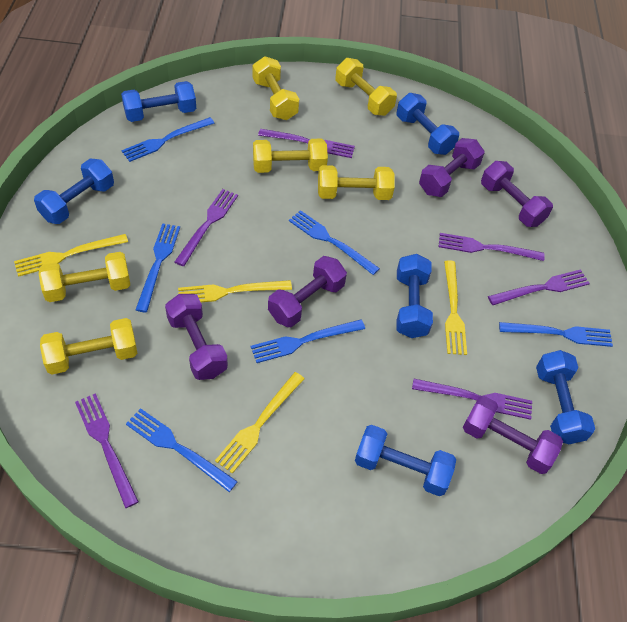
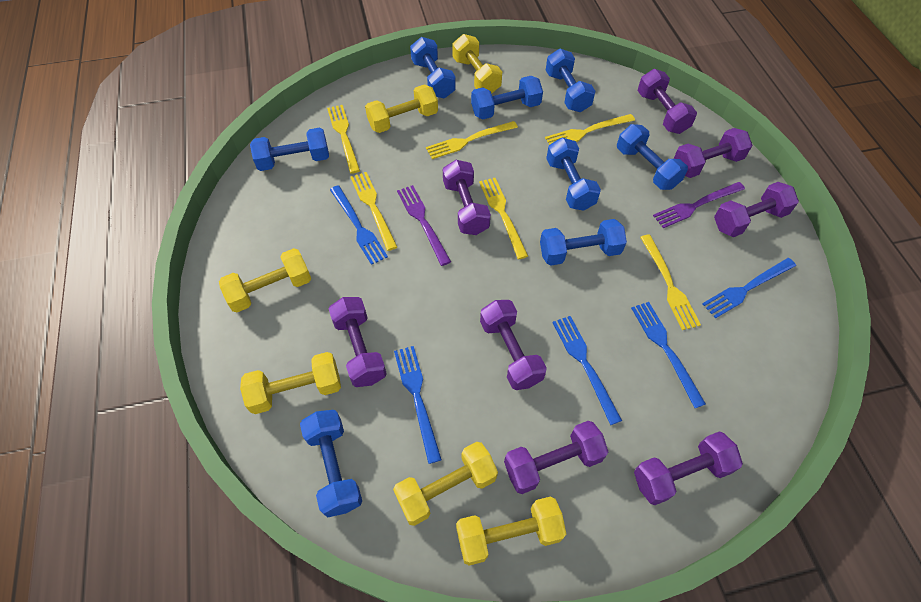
blue dumbbell: [34,159,114,224] [121,81,196,122] [355,425,456,496] [396,254,433,338] [397,93,459,155] [536,350,595,444] = 6 -> [250,128,329,171] [300,410,362,518] [410,37,456,98] [471,76,543,120] [540,219,627,266] [546,49,595,112] [546,137,601,211] [617,124,688,190] = 8
blue fork: [121,117,215,162] [126,408,238,492] [136,223,180,312] [251,319,365,363] [289,210,380,275] [499,322,613,347] = 6 -> [330,185,388,265] [394,346,442,464] [552,316,622,425] [631,302,706,408] [702,258,796,319] = 5
purple dumbbell: [165,294,228,380] [268,256,347,327] [419,138,485,197] [463,396,563,474] [481,161,553,227] = 5 -> [329,297,387,387] [443,160,491,235] [480,300,547,390] [504,421,608,494] [634,431,743,505] [638,69,697,134] [674,128,753,178] [714,182,799,237] = 8
purple fork: [75,393,139,508] [175,189,238,266] [258,129,355,158] [412,379,532,420] [439,233,545,261] [488,269,590,305] = 6 -> [397,185,451,266] [653,182,745,228] = 2
yellow fork: [14,234,128,277] [178,280,292,302] [215,372,304,474] [444,260,467,355] = 4 -> [327,105,360,174] [350,172,397,251] [426,121,518,159] [479,178,528,259] [545,114,635,145] [640,234,701,330] = 6

